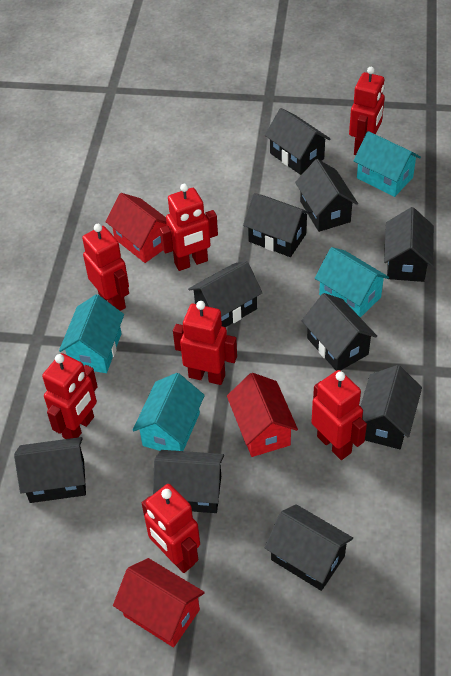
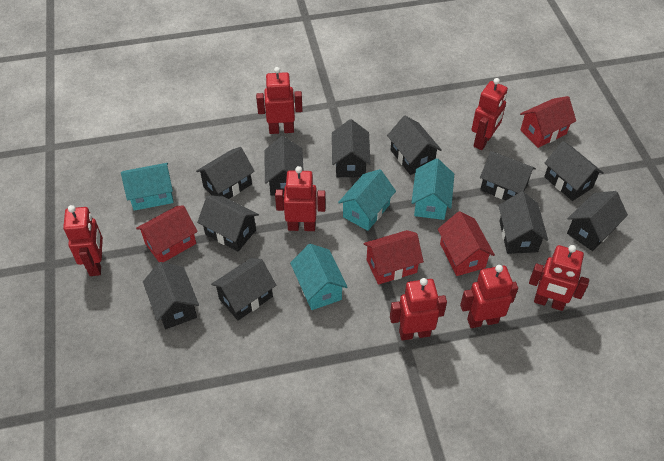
black house: [14,437,86,503] [153,450,224,513] [188,261,262,327] [243,193,312,257] [265,108,330,175] [265,504,353,591] [295,159,358,232] [302,293,377,371] [360,365,422,449] [384,207,434,282] = 10 -> [143,262,199,329] [196,147,255,199] [197,195,259,251] [211,258,276,320] [264,136,303,196] [332,119,371,177] [387,116,442,175] [480,151,536,200] [499,191,548,254] [544,141,604,201] [567,191,628,251] = 11
red house: [106,193,167,263] [113,558,205,648] [227,373,298,457] = 3 -> [136,205,198,262] [363,230,424,285] [438,211,495,276] [520,96,576,148] = 4

